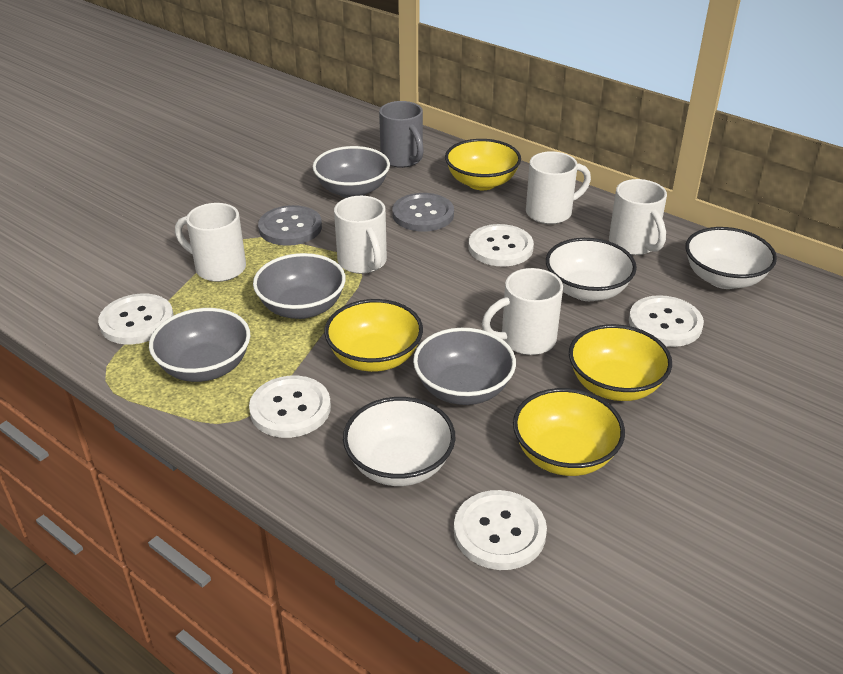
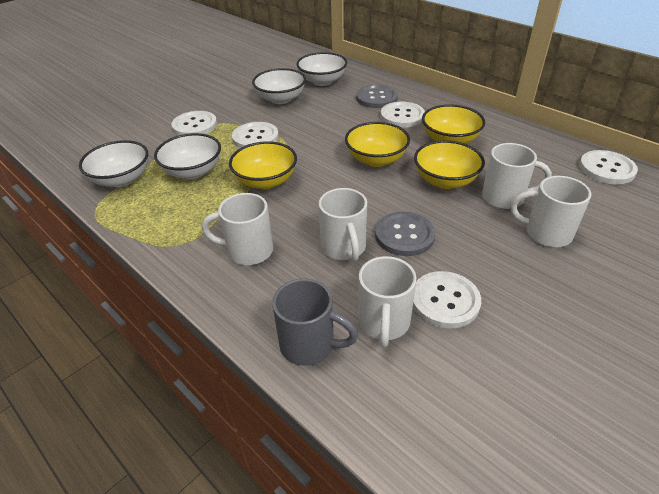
grey bowl: [149,308,250,382] [253,253,346,319] [313,146,390,198] [413,328,516,405] = 4 -> none = 0
white bowl: [343,397,456,486] [546,238,637,301] [685,227,777,289] = 3 -> [79,140,148,187] [154,133,221,179] [252,68,306,104] [297,52,347,86] = 4

